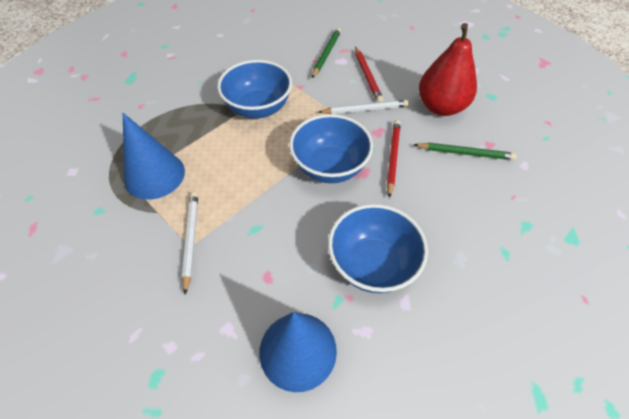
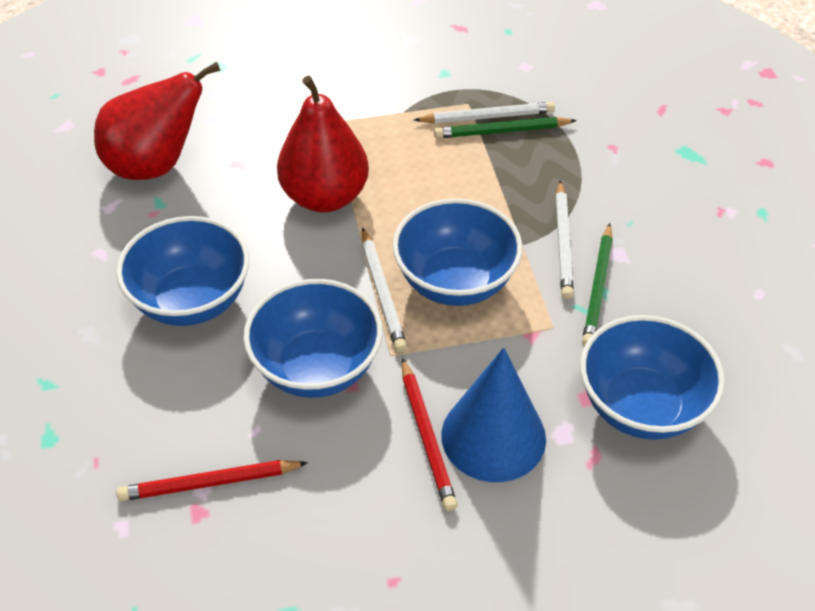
blue bowl: [217,60,292,119] [289,114,373,183] [328,204,428,293] = 3 -> [116,216,249,326] [243,279,383,398] [392,198,523,306] [580,315,725,440] = 4
blue cone: [123,113,185,199] [259,312,337,392] = 2 -> [441,347,546,482] = 1
red pear: [419,23,477,116] = 1 -> [94,62,220,180] [277,76,369,212] = 2
white pencil: [182,191,198,295] [319,100,409,114] = 2 -> [362,227,407,352] [414,102,555,123] [555,181,574,299] = 3

